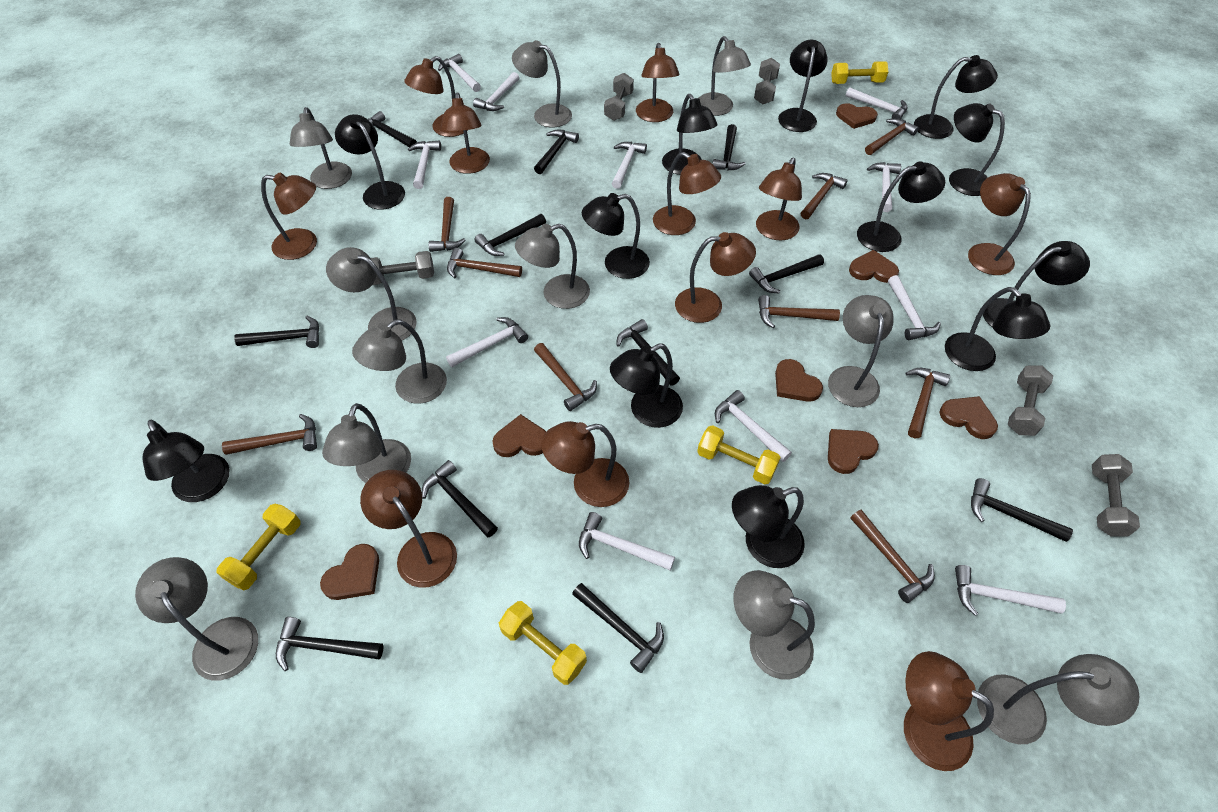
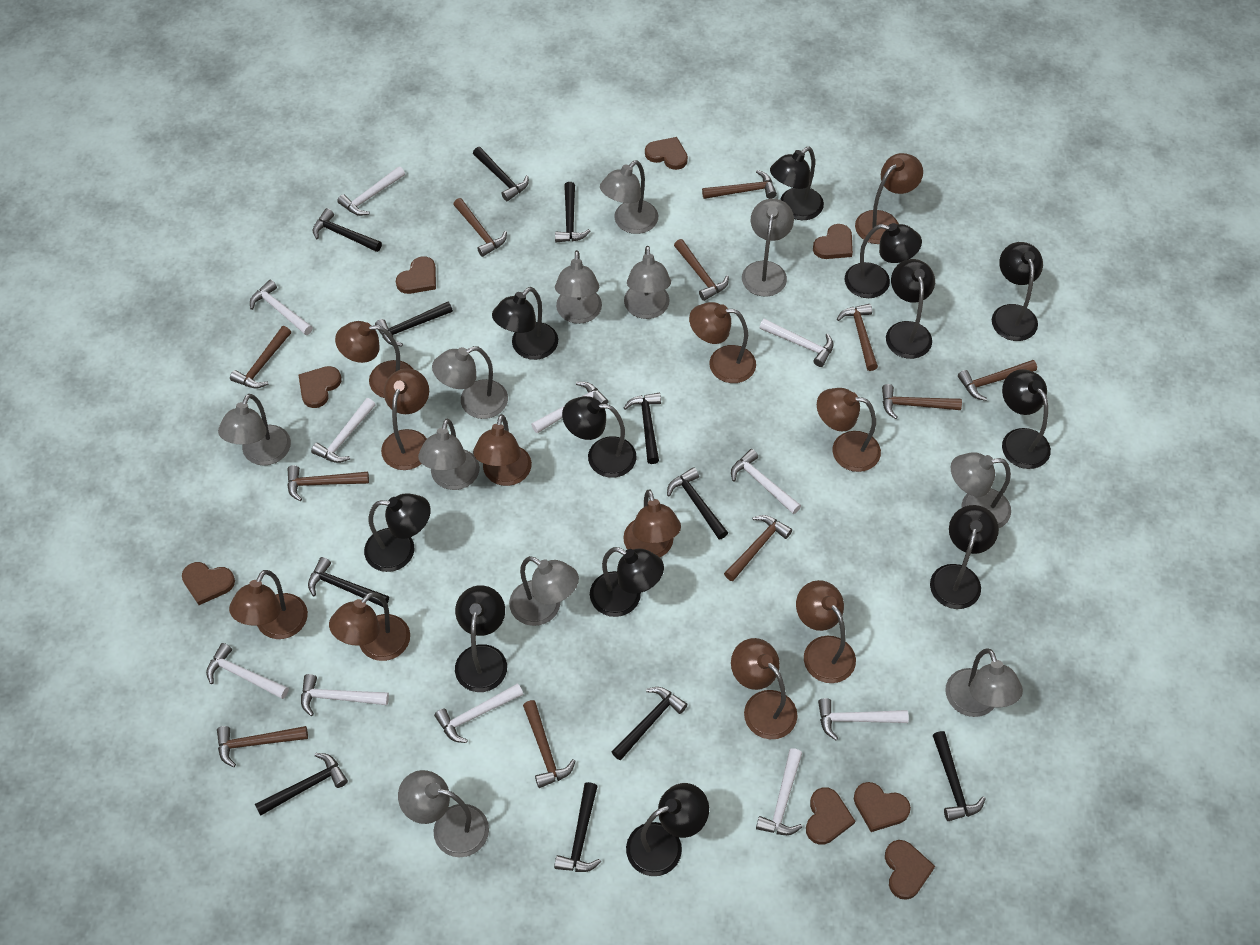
brown hammer: [222,414,317,455] [429,197,466,252] [447,248,522,278] [534,343,597,411] [758,295,840,328] [801,173,848,219] [850,510,935,603] [865,118,919,155] [906,368,950,438] = 9 -> [217,726,308,767] [230,326,291,389] [287,465,369,501] [453,198,507,257] [523,700,576,788] [674,239,729,301] [702,170,777,199] [724,515,792,581] [837,304,878,371] [882,384,962,419] [958,360,1037,401] = 11
brown heart: [320,544,379,600] [492,414,546,457] [775,359,823,402] [828,429,879,474] [836,103,878,129] [849,250,899,283] [939,396,998,439] = 7 -> [182,562,235,605] [299,366,342,408] [396,256,436,294] [645,137,688,170] [806,787,855,845] [813,224,853,259] [854,782,911,832] [885,840,935,900] = 8
grey dumbbell: [371,251,434,285] [604,73,634,121] [754,58,780,105] [1008,366,1053,436] [1092,454,1140,536] = 5 -> none = 0
yellow dumbbell: [217,504,300,590] [499,601,587,685] [697,425,781,484] [831,61,888,84] = 4 -> none = 0

